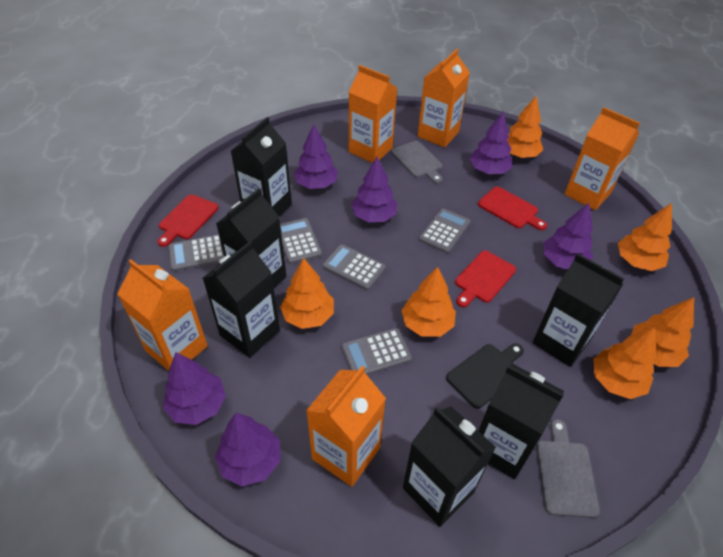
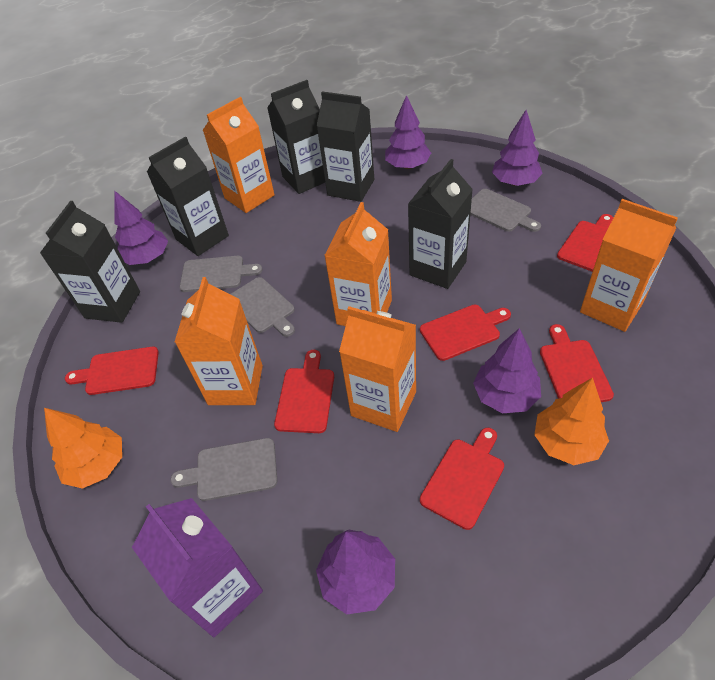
black carton: [203,241,280,358] [216,188,286,288] [231,117,292,216] [403,406,496,527] [479,364,564,479] [532,253,624,367] = 6 -> [40,201,140,323] [147,136,229,256] [268,80,325,194] [317,91,374,202] [408,159,473,289] = 5
black cutting board: [446,343,524,409] = 1 -> none = 0
grey calculator: [168,234,224,271] [280,218,322,264] [322,244,386,290] [341,328,412,375] [419,208,471,253] = 5 -> none = 0
grey cutting board: [391,141,443,184] [536,419,600,518] = 2 -> [170,438,277,501] [180,256,263,292] [231,277,295,337] [470,189,541,232] = 4
orange tree: [280,258,334,329] [401,267,456,337] [507,95,543,158] [593,327,656,399] [618,203,672,271] [631,297,694,367] = 6 -> [44,408,122,489] [534,378,609,465] = 2
purple carton: none = 0 -> [132,498,263,637] = 1
purple tree: [163,352,226,425] [215,413,280,486] [294,124,338,189] [351,157,397,222] [470,111,512,174] [544,203,593,270] = 6 -> [115,191,168,265] [316,529,395,615] [385,95,431,169] [473,328,541,413] [492,110,543,186] = 5
red cutting board: [157,194,219,247] [455,250,516,307] [478,187,547,230] = 3 -> [65,347,159,395] [274,350,334,433] [420,305,511,361] [420,428,504,530] [540,324,614,402] [557,214,614,272] = 6

